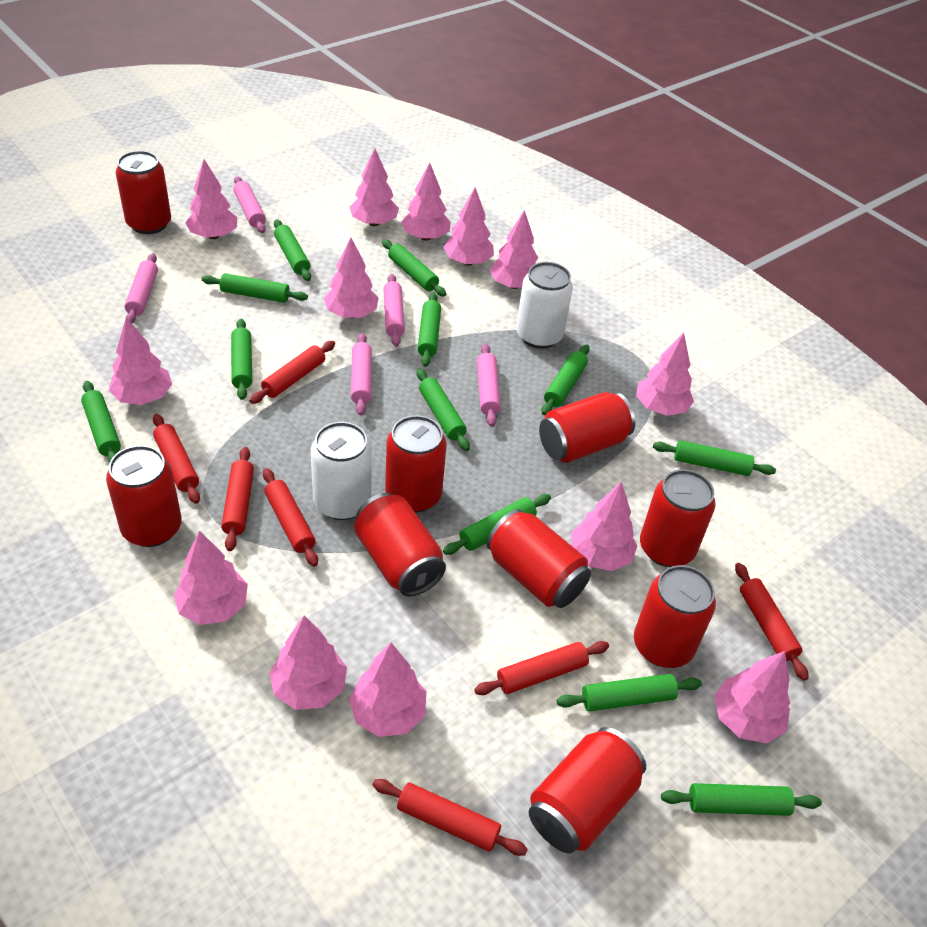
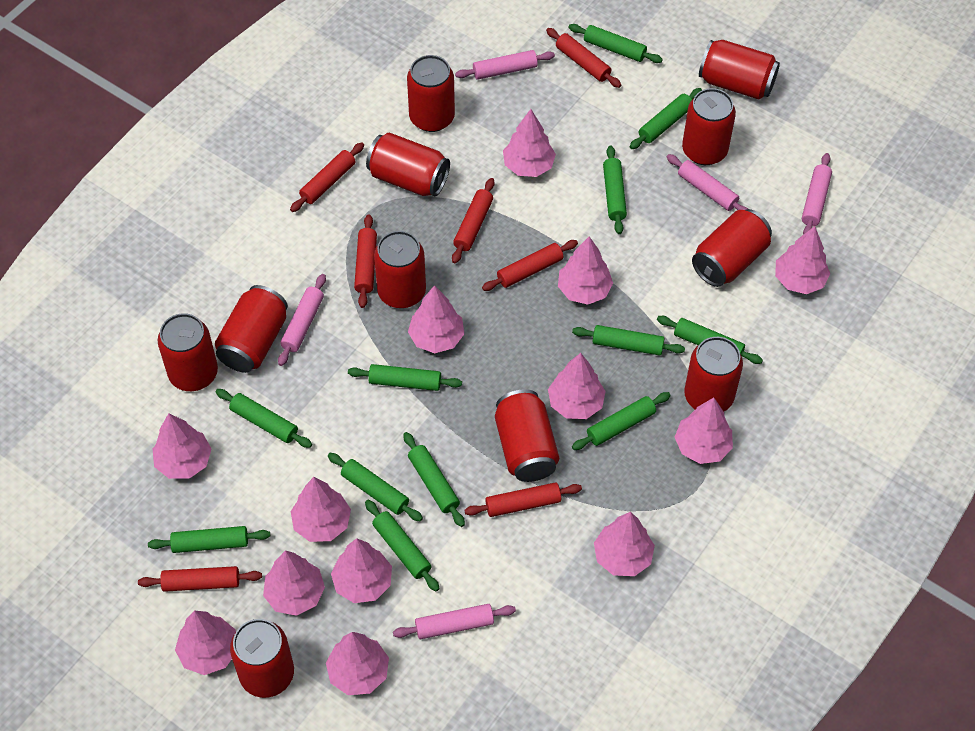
red can: [106,445,182,547] [116,151,171,234] [354,493,446,596] [385,415,447,513] [487,509,591,608] [529,727,646,854] [539,392,636,463] [634,565,716,668] [640,469,716,567] = 9 -> [158,313,218,391] [215,285,288,373] [230,619,294,698] [366,132,450,196] [374,231,426,308] [407,55,455,132] [495,389,559,482] [682,88,736,165] [684,337,743,411] [692,209,772,287] [699,40,780,99] = 11
white can: [311,422,372,520] [516,262,573,349] = 2 -> none = 0

